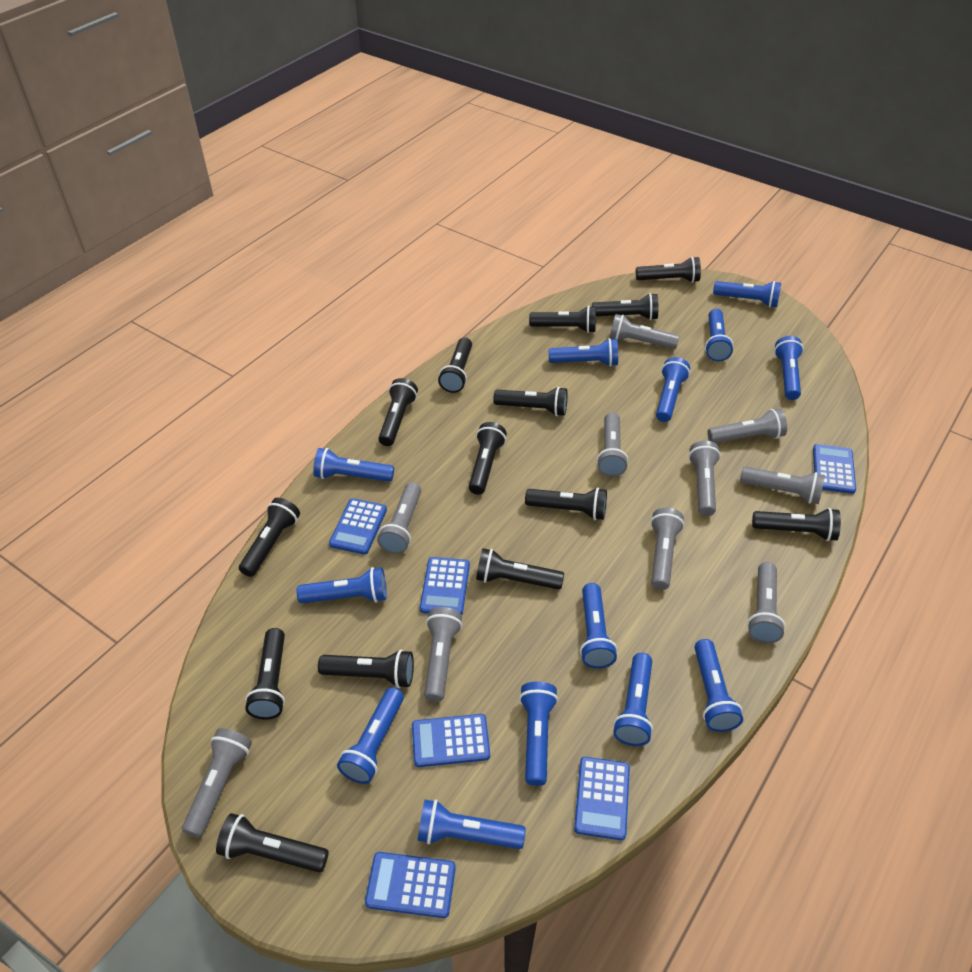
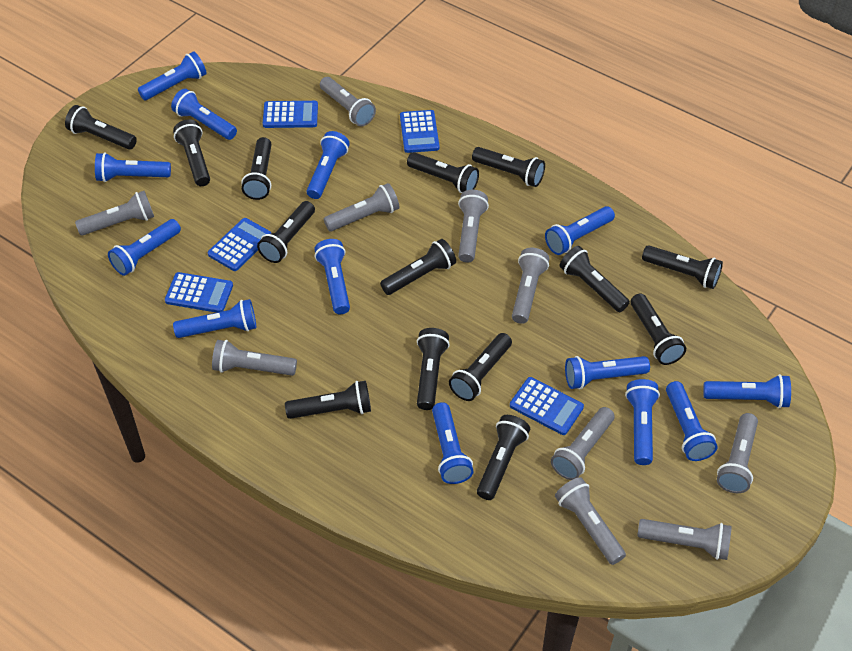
blue calculator: [329,498,387,555] [365,852,456,918] [412,714,490,767] [420,557,470,615] [574,757,630,840] [813,444,856,494] = 6 -> [165,272,233,313] [208,218,271,271] [263,101,318,128] [400,110,439,153] [510,377,584,435] = 5

